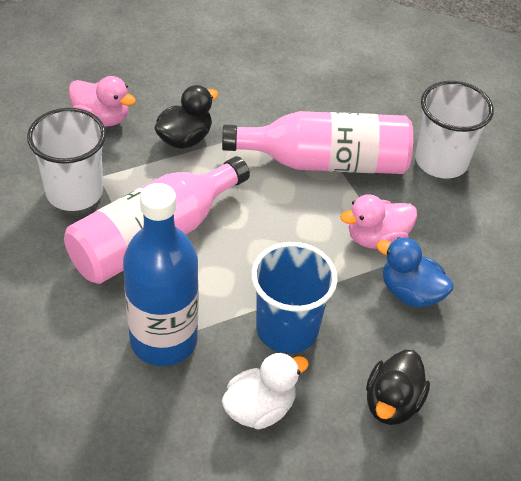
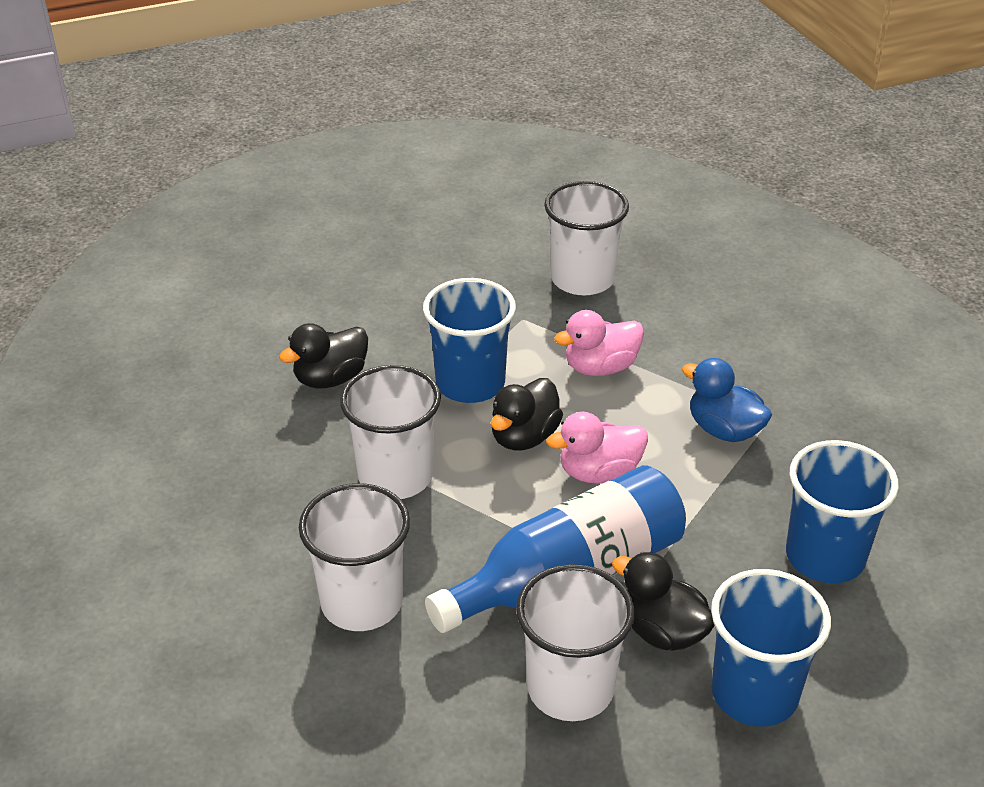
black duck: [154,85,218,149] [366,350,430,425] = 2 -> [279,323,368,388] [490,378,563,451] [612,552,714,651] = 3
blue cup: [251,242,338,353] = 1 -> [423,278,516,403] [711,569,831,727] [786,440,899,583] = 3
pink bottle: [64,156,250,284] [222,111,413,174] = 2 -> none = 0
white cup: [27,108,106,211] [415,81,494,179] = 2 -> [299,483,410,631] [340,365,441,499] [516,564,635,721] [544,181,629,295] = 4
white duck: [222,352,309,430] = 1 -> none = 0

